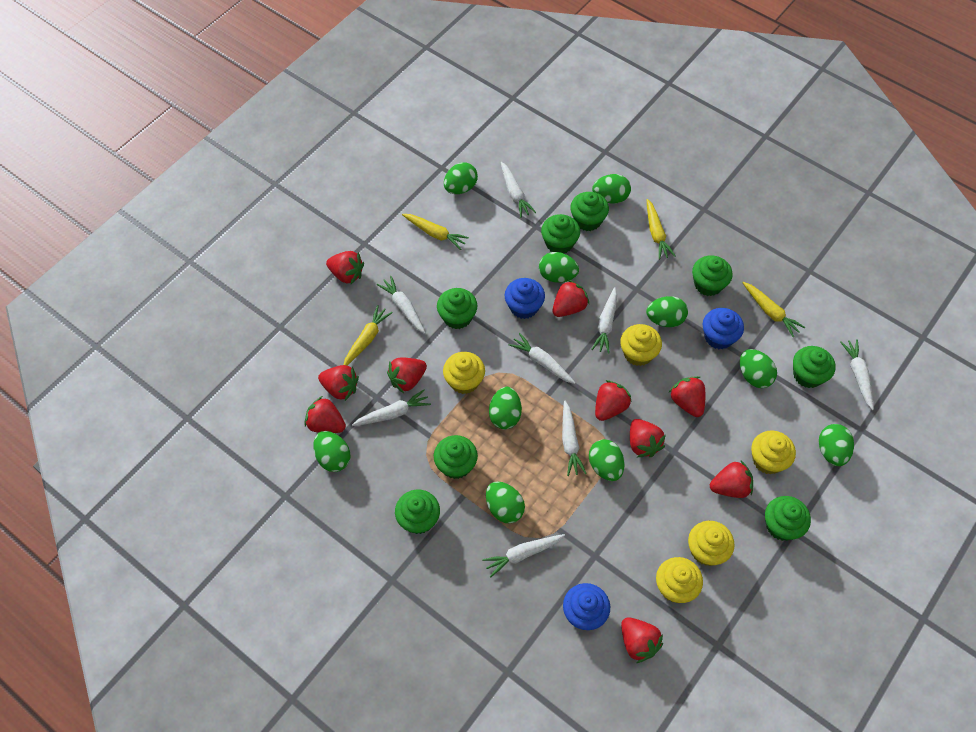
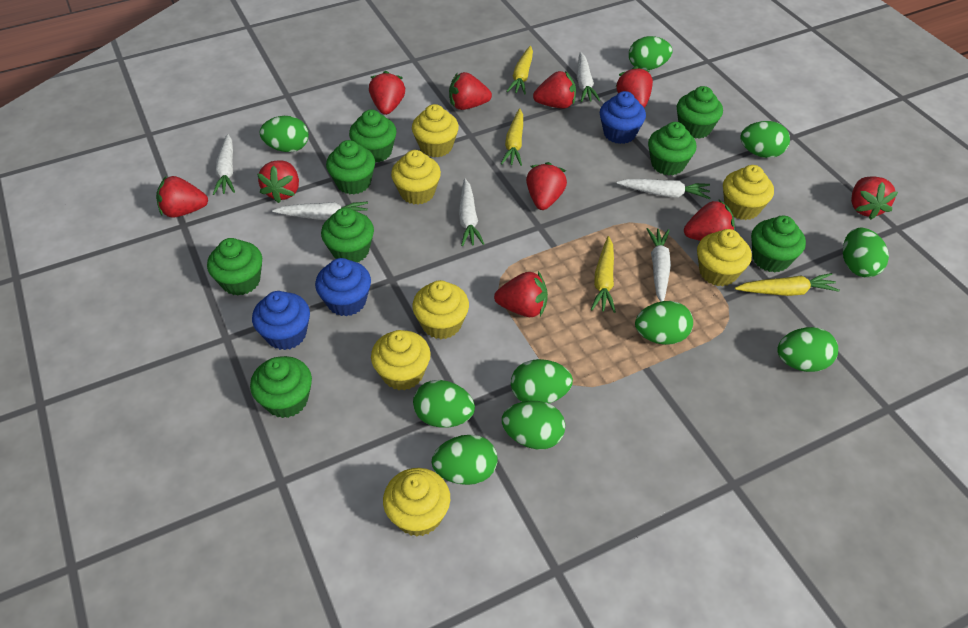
white carrot: [352,390,431,426] [377,276,426,334] [482,534,565,577] [501,162,536,218] [509,333,576,384] [562,401,587,476] [591,287,617,354] [840,339,874,410] = 8 -> [213,134,235,195] [272,202,368,220] [459,179,484,246] [577,52,600,102] [616,179,710,199] [647,228,671,302] = 6
yellow cupcake: [443,352,485,394] [620,324,662,366] [656,557,703,603] [688,521,734,566] [751,431,796,474] = 5 -> [371,330,431,390] [383,468,450,537] [391,150,441,205] [412,104,459,157] [412,280,469,339] [697,229,752,286] [723,165,774,220] = 7

